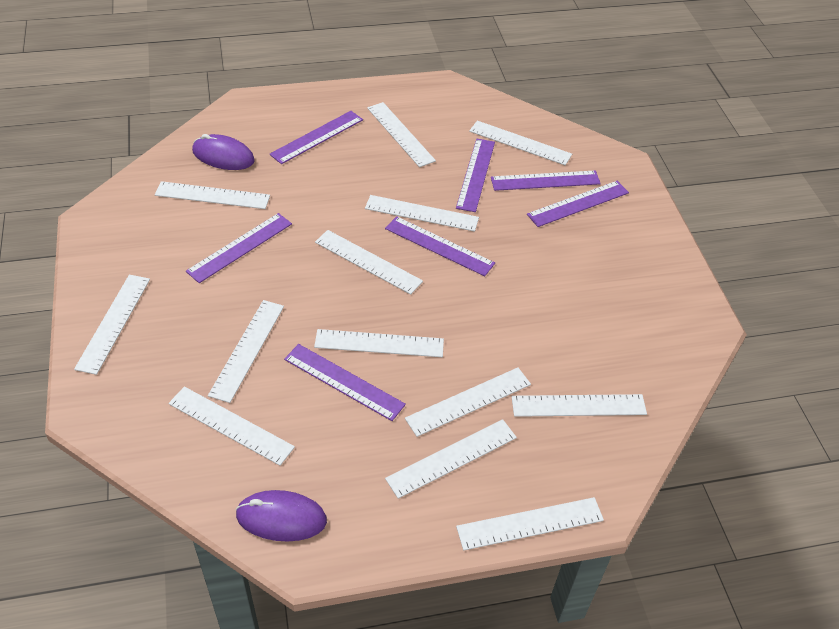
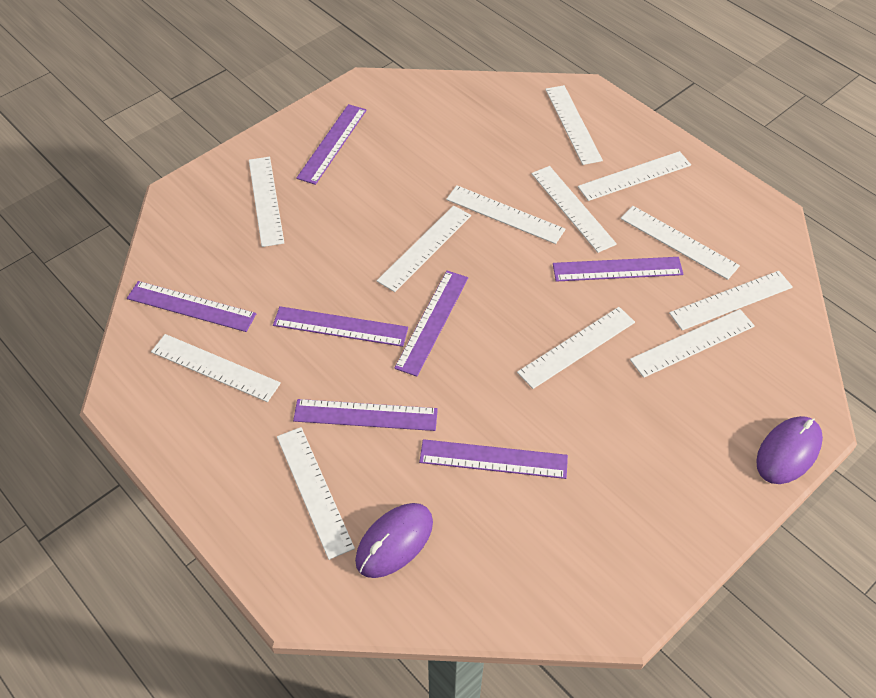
white ruler: [74,275,150,375] [155,181,270,209] [169,386,295,466] [208,300,284,403] [314,329,444,357] [315,230,423,295] [365,195,479,232] [367,102,436,167] [385,419,517,499] [405,368,531,437] [456,497,604,550] [469,121,572,165] [512,394,647,417] = 13 -> [151,334,281,402] [249,157,284,247] [277,427,355,560] [377,205,471,292] [446,185,565,244] [517,307,635,389] [531,166,617,253] [545,85,603,165] [578,151,691,201] [620,206,740,280] [630,309,755,378] [669,271,793,330] = 12

